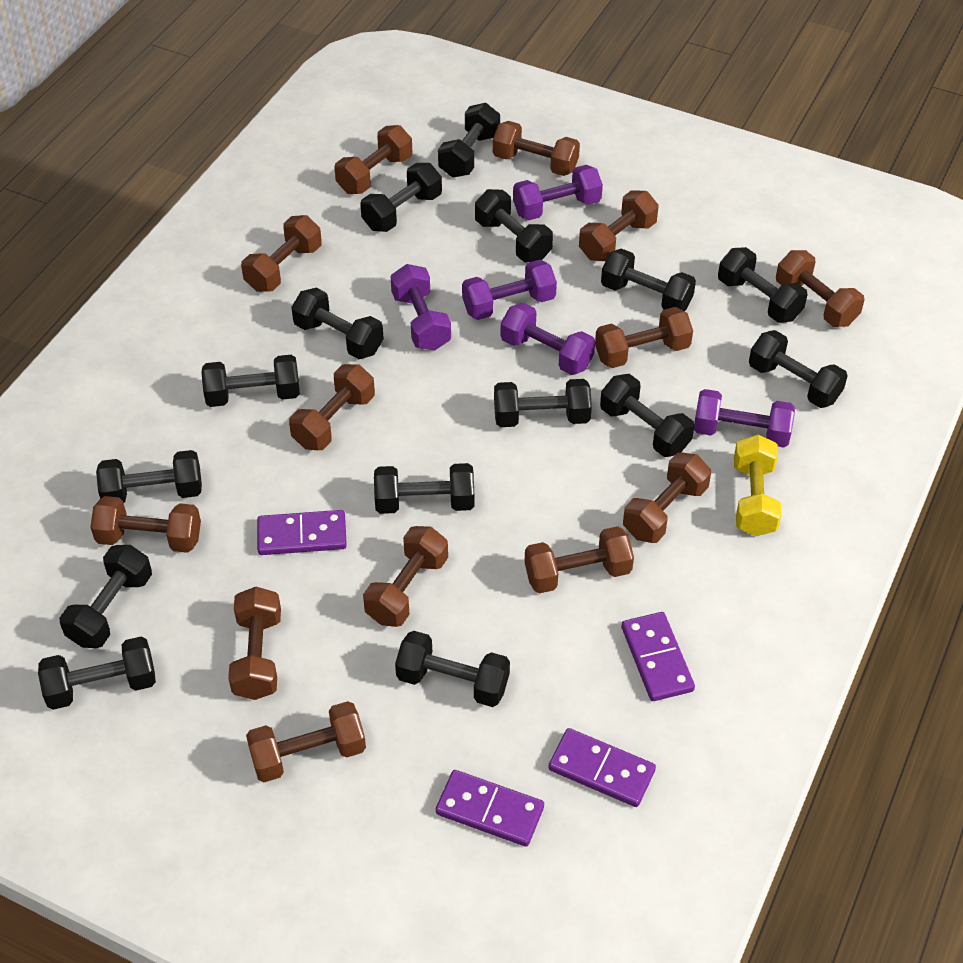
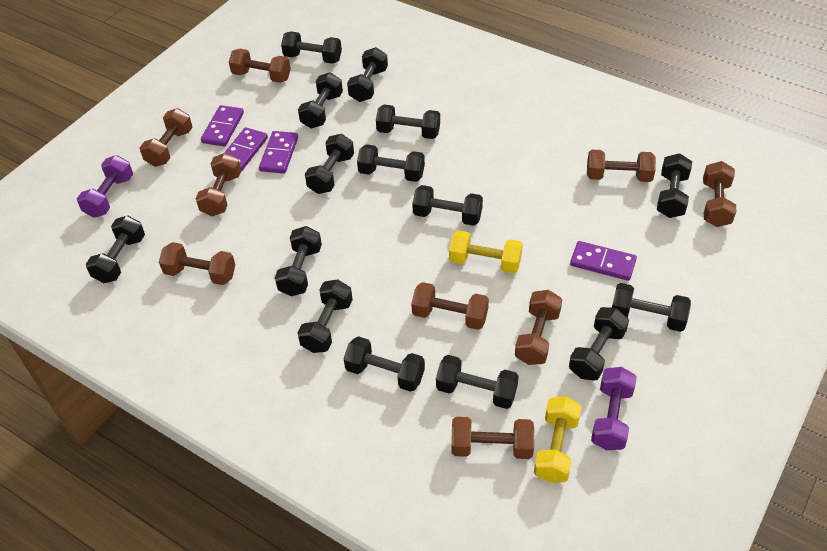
brown dumbbell: [90,496,201,553] [228,587,281,700] [241,215,322,292] [246,701,366,782] [289,364,375,450] [335,125,412,194] [363,526,448,627] [493,121,580,176] [525,526,634,593] [579,190,659,261] [595,307,693,368] [623,452,711,543] [776,250,864,327] = 13 -> [139,108,193,167] [159,242,235,285] [195,153,241,216] [229,49,291,83] [411,282,489,330] [451,417,534,459] [515,290,562,365] [587,150,656,182] [703,161,736,227] = 9
purple dumbbell: [390,264,451,351] [462,260,557,320] [501,303,595,375] [513,165,603,221] [694,389,795,447] = 5 -> [77,155,133,218] [591,367,637,450] = 2
yellow dumbbell: [734,434,782,536] = 1 -> [449,230,523,274] [534,396,582,483] = 2

